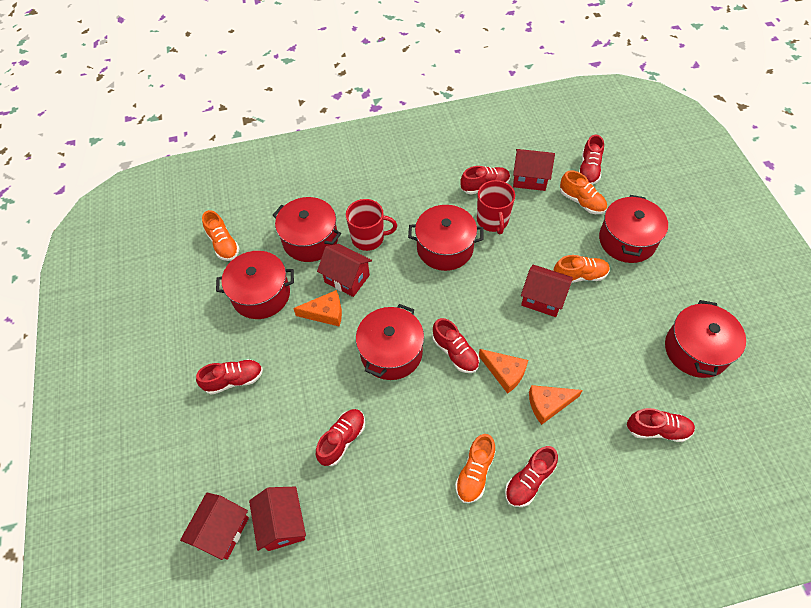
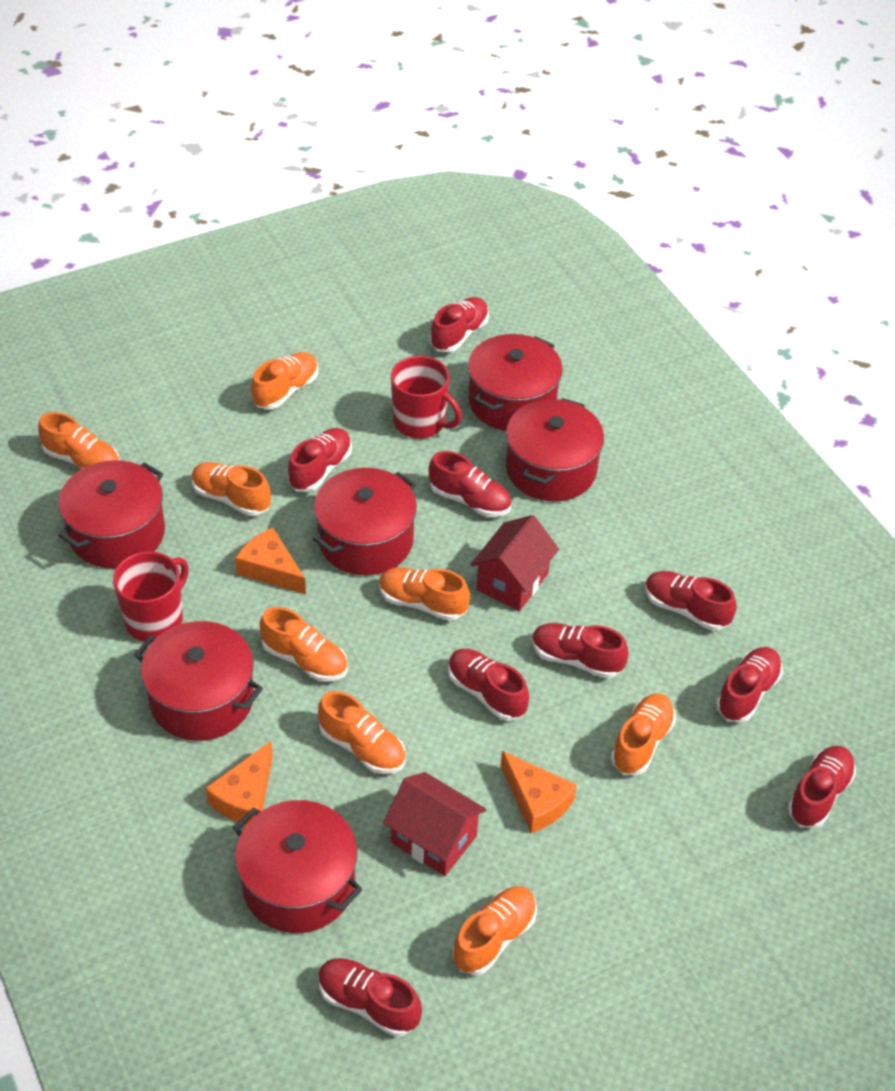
orange shoe: [202,210,240,261] [455,434,496,503] [553,255,610,283] [560,170,607,214] = 4 -> [38,412,120,469] [192,462,271,516] [251,352,318,409] [260,607,348,682] [318,691,405,774] [379,567,470,621] [453,886,537,975] [611,693,676,775] = 8
red house: [180,493,249,560] [249,487,306,551] [317,244,372,297] [513,149,555,191] [521,265,573,317] = 5 -> [383,772,487,876] [470,515,559,611] = 2
red shoe: [196,359,263,395] [316,409,365,466] [433,318,480,373] [460,166,510,194] [505,446,558,507] [579,135,604,185] [627,408,695,442] = 7 -> [288,428,352,492] [318,958,422,1037] [428,451,512,517] [430,297,489,352] [448,649,529,721] [532,623,628,678] [645,571,737,631] [716,647,783,723] [788,746,856,828] = 9

